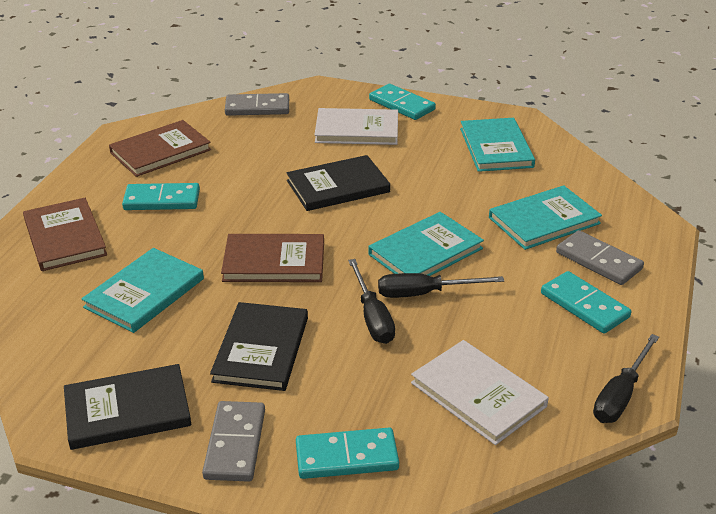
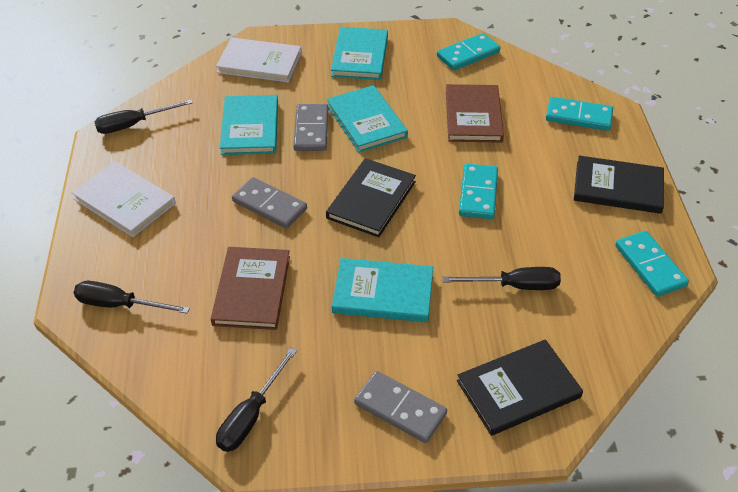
black screwdriver: [348,259,395,344] [378,273,504,298] [593,334,659,423] = 3 -> [74,281,190,314] [94,100,193,134] [216,348,297,452] [443,267,561,290] = 4
brown book: [23,198,107,271] [109,120,211,177] [221,234,324,282] = 3 -> [211,247,290,330] [446,84,504,143] = 2

